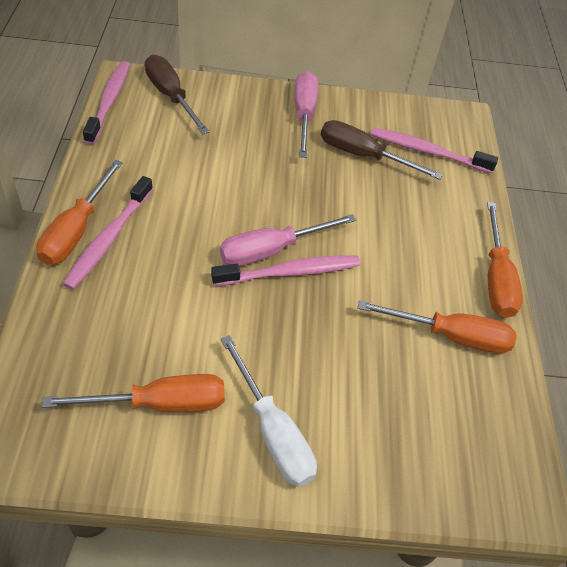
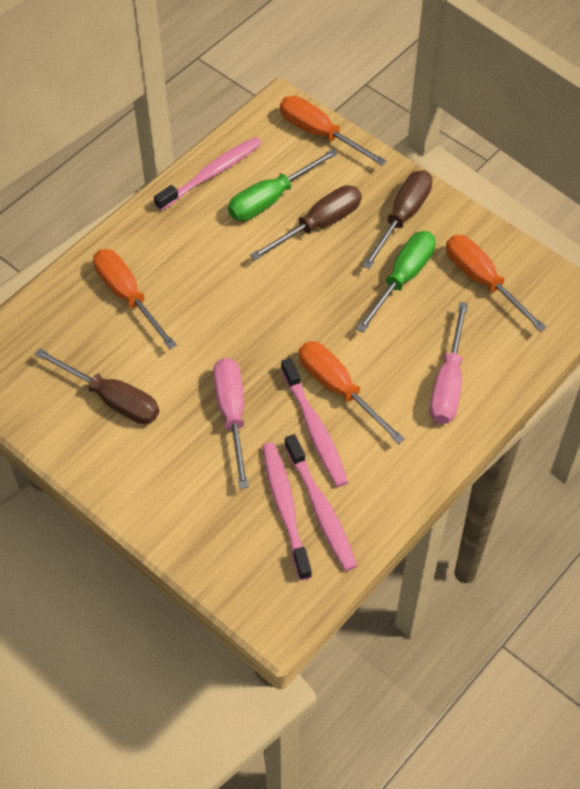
brown screwdriver: [145,55,210,134] [321,120,443,180] = 2 -> [35,348,159,424] [250,185,362,260] [362,170,432,269] = 3
green screwdriver: none = 0 -> [228,149,338,221] [356,231,436,333] = 2
white screwdriver: [221,335,317,487] = 1 -> none = 0

